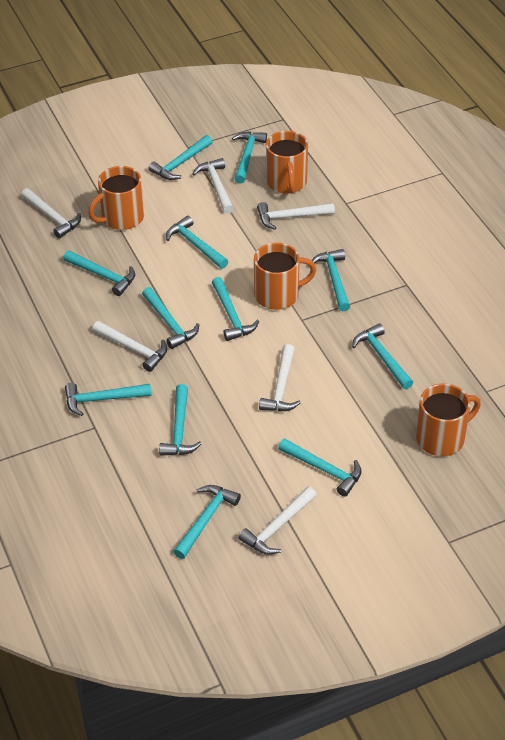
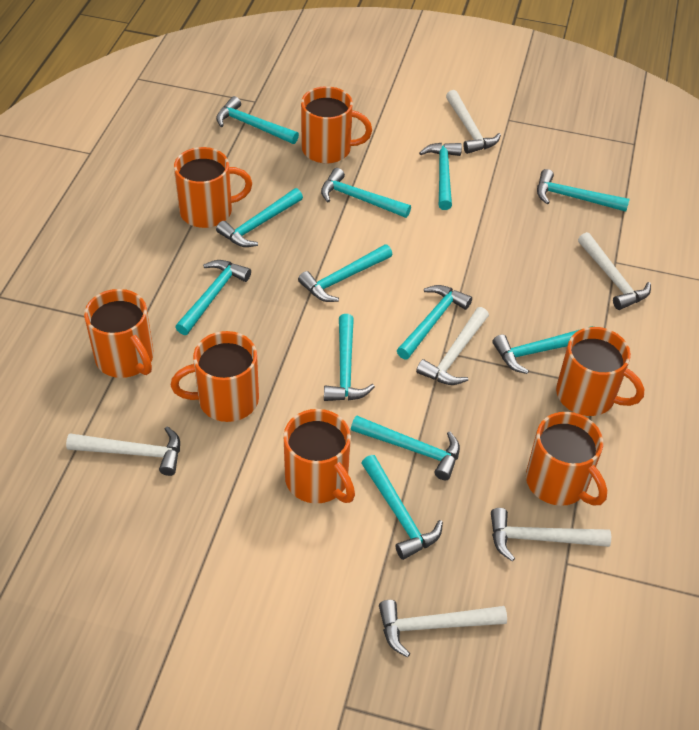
orange mug: [88,166,144,230] [254,243,316,310] [266,131,308,194] [416,383,481,456] = 4 -> [84,289,154,378] [171,331,259,422] [174,147,252,228] [283,409,355,504] [301,86,372,164] [526,412,607,506] [556,327,644,416] = 7

